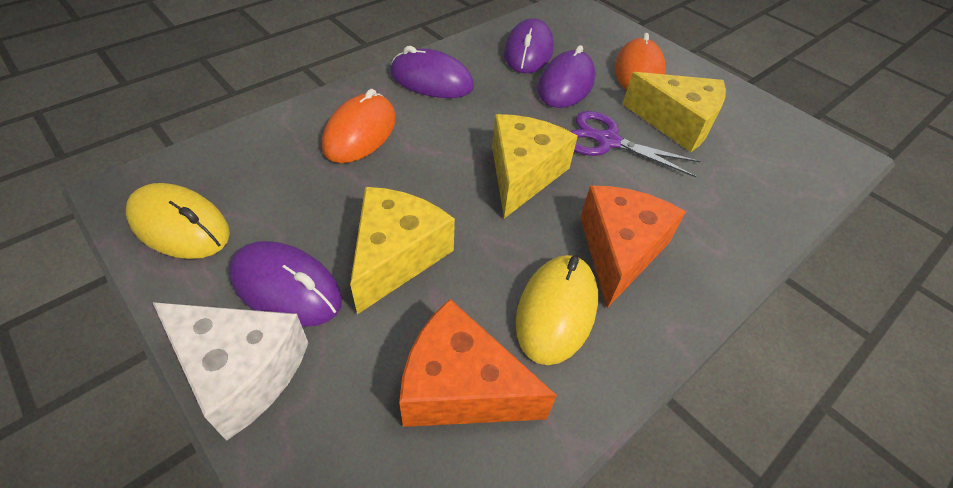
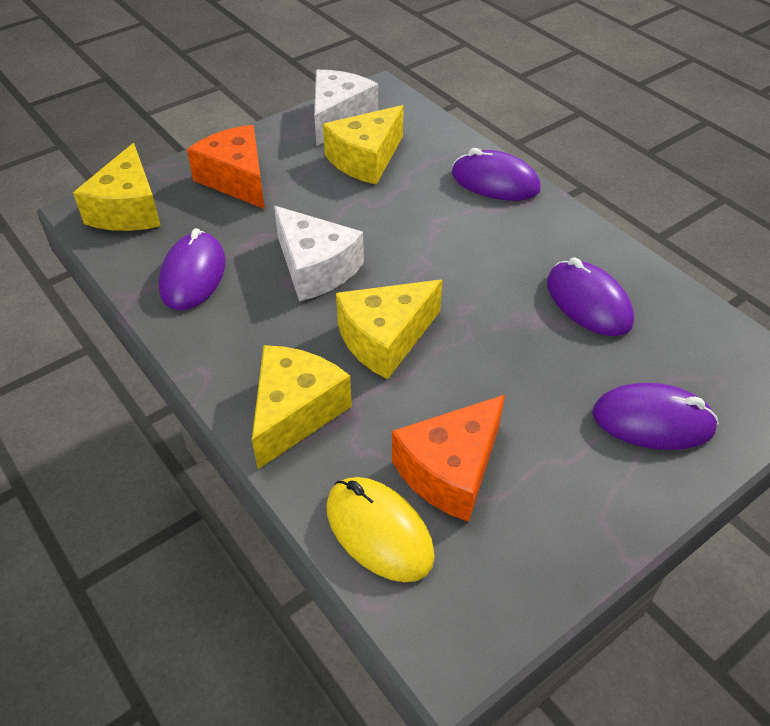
orange mouse: [322,89,396,163] [614,33,666,90] = 2 -> none = 0
purple scissors: [570,111,701,177] = 1 -> none = 0
white cheese: [153,302,308,441] = 1 -> [274,206,364,301] [314,70,378,146] = 2
yellow cheese: [350,187,455,314] [492,114,578,218] [623,72,726,152] = 3 -> [73,143,161,231] [252,345,352,469] [323,105,404,185] [336,280,442,380] = 4
yellow mouse: [126,183,230,259] [515,255,598,365] = 2 -> [326,477,435,582] = 1

